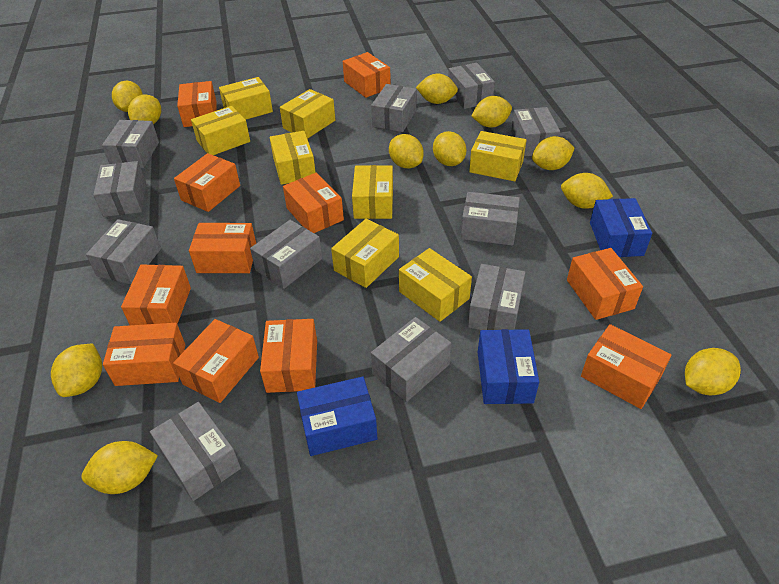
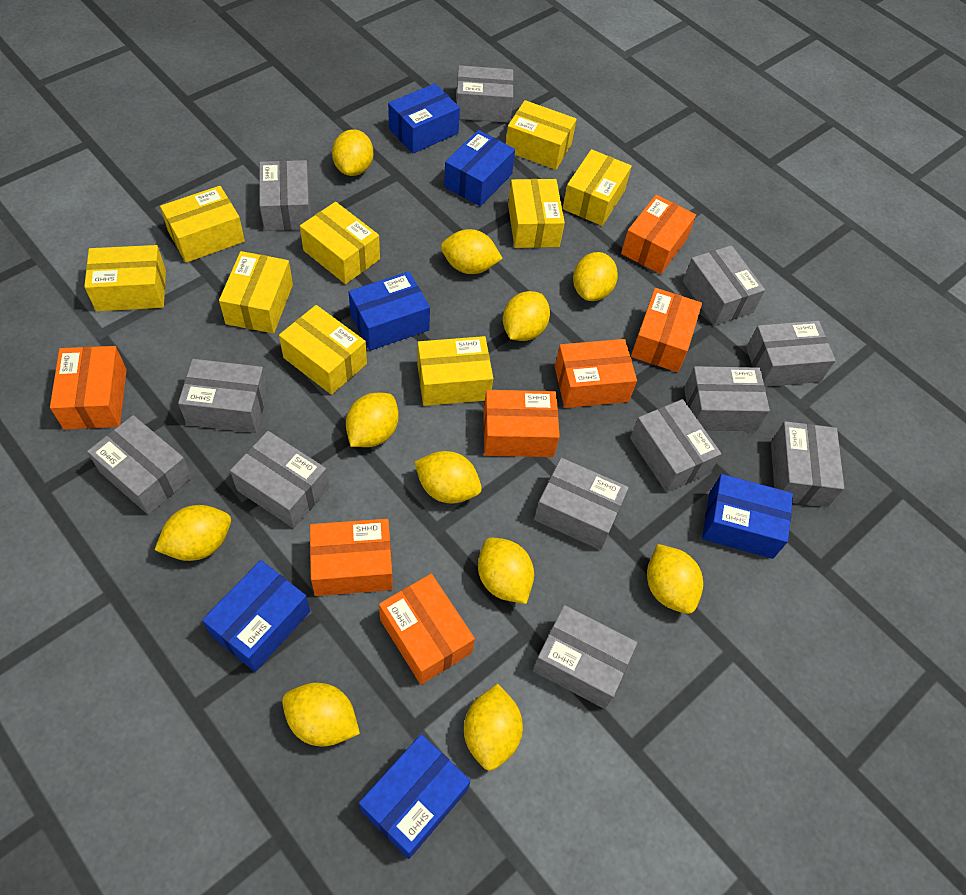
blue box: [297,376,377,456] [478,329,539,404] [590,198,652,257] = 3 -> [202,560,310,672] [349,272,430,351] [359,734,471,859] [388,83,460,154] [444,130,515,206] [702,474,793,559] = 6
grey box: [86,219,161,284] [93,161,146,217] [102,120,159,168] [150,402,241,501] [250,220,322,289] [371,84,417,132] [371,317,451,402] [448,63,495,109] [461,192,520,246] [468,264,526,330] [511,107,560,157] = 11 -> [87,415,192,515] [178,359,268,433] [230,431,329,528] [259,160,311,231] [456,65,514,123] [533,605,637,709] [534,458,629,550] [630,399,722,492] [683,245,765,326] [684,366,770,431] [746,321,836,387] [771,421,844,507] = 12
orange box: [103,323,185,386] [121,264,191,325] [173,319,259,403] [174,153,240,212] [177,81,217,127] [189,223,256,273] [260,319,317,393] [283,173,344,233] [343,52,391,98] [567,248,643,320] [581,324,672,409] = 11 -> [50,346,127,430] [310,519,393,596] [379,574,475,685] [483,390,560,457] [555,339,637,408] [621,195,696,274] [631,288,702,372] = 7
yellow box: [191,106,250,155] [219,77,273,120] [270,131,316,185] [280,89,335,139] [331,219,399,288] [352,165,393,219] [399,248,472,322] [469,131,527,181] = 8 -> [84,245,166,311] [160,186,245,263] [219,251,293,333] [279,305,367,395] [300,202,380,284] [417,336,493,406] [506,100,577,170] [508,179,565,248] [562,149,632,226] = 9

